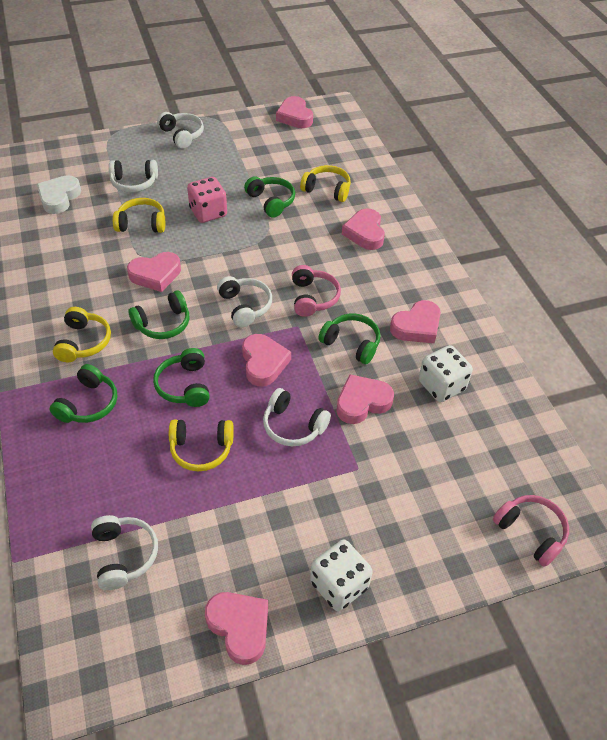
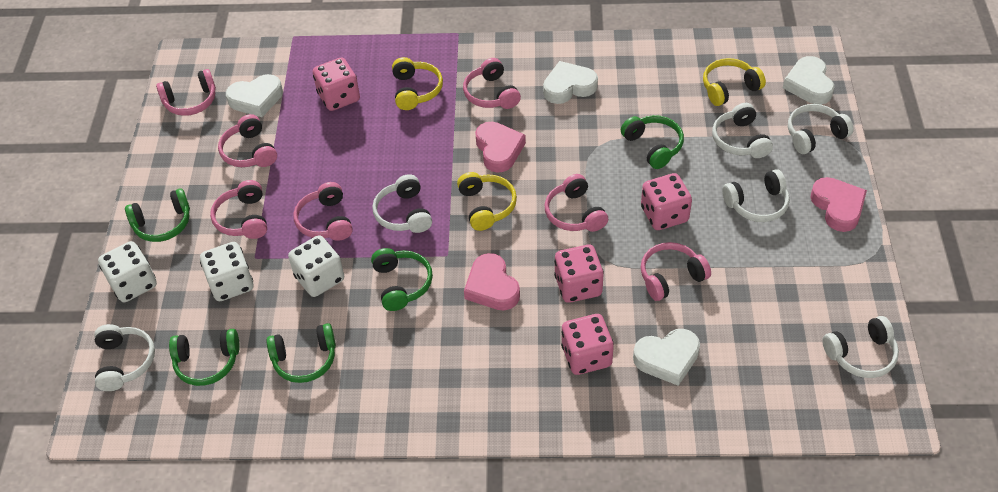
pink dice: [187,177,227,223] = 1 -> [313,57,360,111] [554,245,604,303] [561,314,614,375] [641,173,692,230] = 4
pink headphones: [292,265,341,317] [493,495,569,567] = 2 -> [156,69,216,116] [210,180,267,239] [218,114,277,167] [293,182,353,241] [463,58,521,109] [545,174,608,232] [641,242,711,301] = 7
pink heart: [127,252,181,292] [205,592,268,665] [242,334,291,386] [276,96,313,128] [336,374,394,424] [342,208,385,250] [390,300,441,343] = 7 -> [464,253,520,310] [475,122,526,173] [810,177,867,232] = 3
white dice: [310,539,373,611] [419,345,473,402] = 2 -> [98,241,157,302] [200,242,253,301] [288,235,344,297] = 3
white headphones: [91,515,158,590] [109,160,158,193] [157,112,204,149] [217,276,272,327] [263,388,331,446] = 5 -> [94,324,155,391] [372,174,432,233] [712,103,773,158] [722,169,790,222] [788,104,854,154] [822,316,899,378] = 6
white heart: [37,175,81,214] = 1 -> [226,74,283,117] [543,61,598,104] [633,329,700,386] [783,56,834,105] = 4
yellow headphones: [53,307,111,362] [113,198,165,233] [169,420,234,471] [300,165,351,202] = 4 -> [392,57,443,110] [457,172,517,231] [703,58,766,106] = 3

